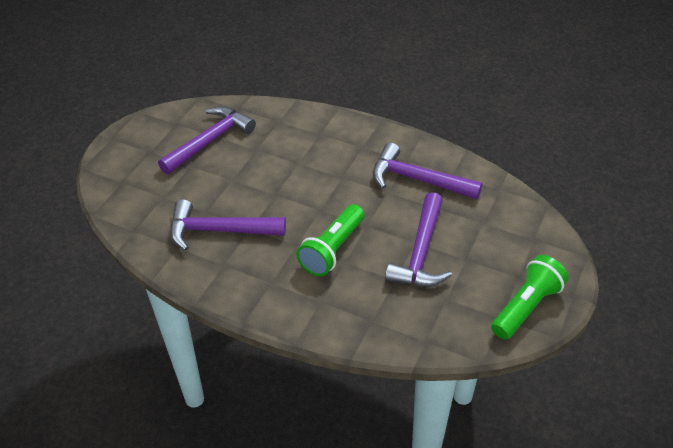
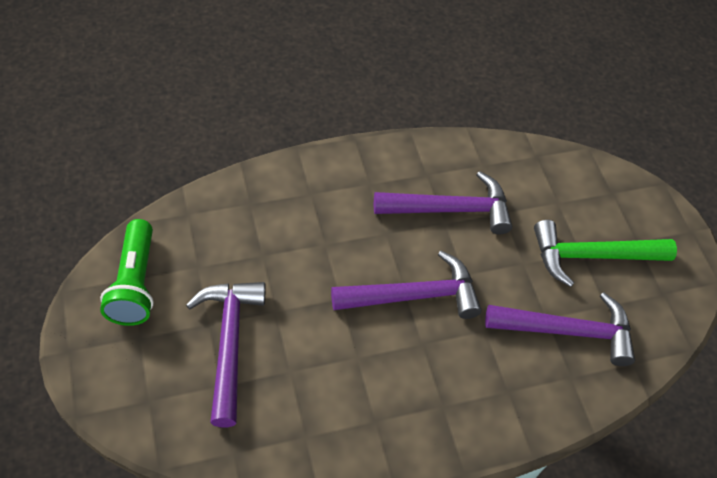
green flashlight: [296,204,364,276] [491,255,568,340] = 2 -> [100,219,154,326] = 1
green hammer: none = 0 -> [534,220,677,287] = 1

